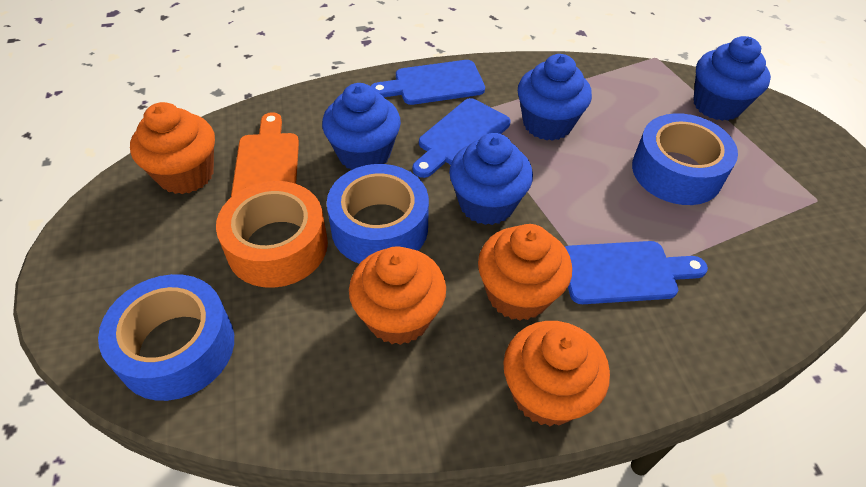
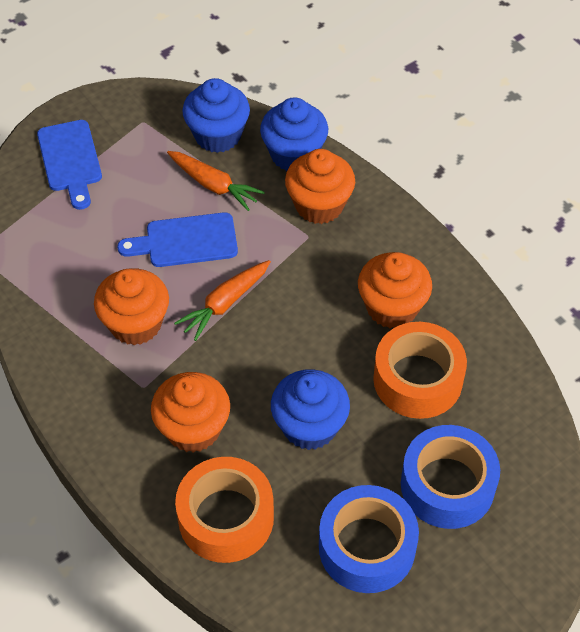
blue cupcake: [322,83,401,170] [449,133,533,225] [518,54,592,141] [693,36,771,121] = 4 -> [182,78,250,153] [260,98,328,171] [271,369,350,450] = 3
blue cutting board: [371,60,485,105] [413,98,511,178] [565,241,708,304] = 3 -> [37,120,102,210] [117,212,238,267] = 2
blue tape: [98,274,234,401] [327,164,429,264] [632,113,738,205] = 3 -> [319,485,419,593] [401,425,500,529] = 2
orange carrot: none = 0 -> [167,151,265,211] [174,260,271,341] = 2
orange cutting board: [231,112,299,197] = 1 -> none = 0
orange tape: [216,181,328,288] = 1 -> [175,457,274,563] [373,322,467,419] = 2

